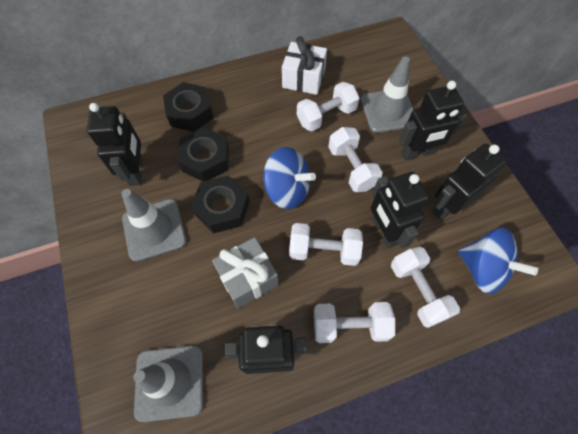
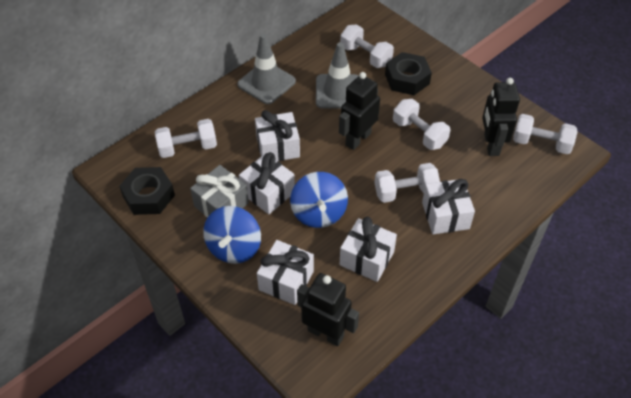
black nut: [163,82,214,132] [177,127,229,182] [191,175,250,233] = 3 -> [119,167,175,215] [385,52,432,95] = 2
black robot: [87,103,143,186] [225,325,307,374] [371,172,429,249] [399,81,467,161] [432,144,506,220] = 5 -> [297,273,359,346] [339,72,380,150] [482,78,520,156] = 3
grey traffic cone: [121,189,186,262] [133,345,203,422] [360,56,414,133] = 3 -> [237,33,296,104] [316,42,359,109] = 2
white gift: [282,36,327,95] = 1 -> [239,152,295,214] [255,110,300,161] [257,240,314,305] [340,217,397,282] [422,179,475,234] = 5

